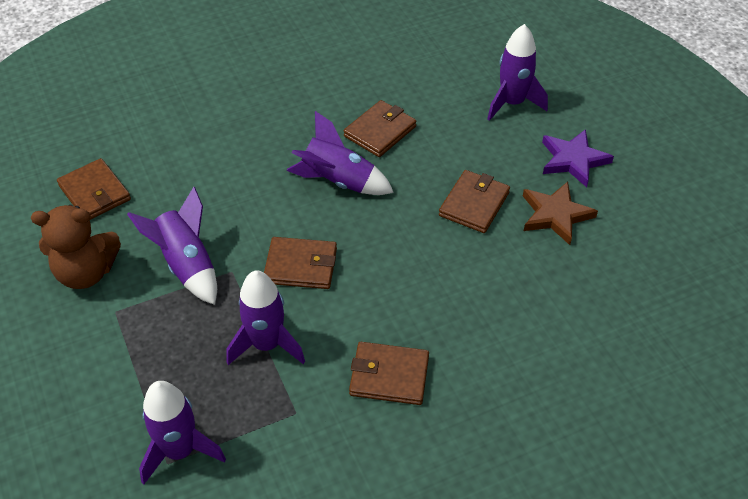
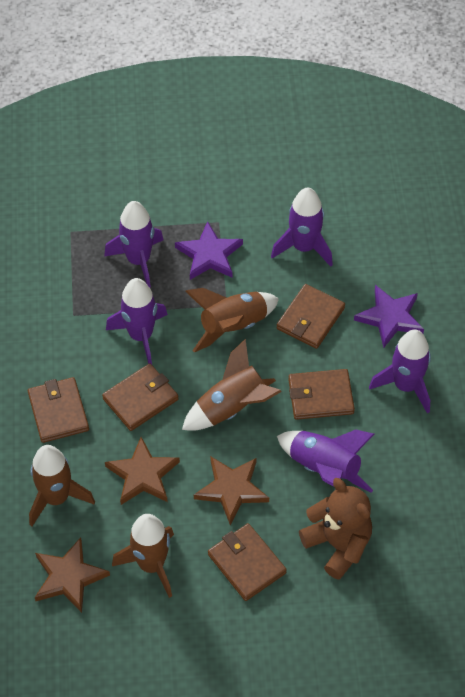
brown rocket: none = 0 -> [29,445,95,526] [112,514,174,598] [182,339,282,431] [185,288,279,352] = 4
brown star: [523,182,598,245] = 1 -> [35,537,110,613] [105,437,180,505] [194,456,269,525] = 3
purple star: [542,129,614,187] = 1 -> [175,221,243,280] [354,285,424,348] = 2

